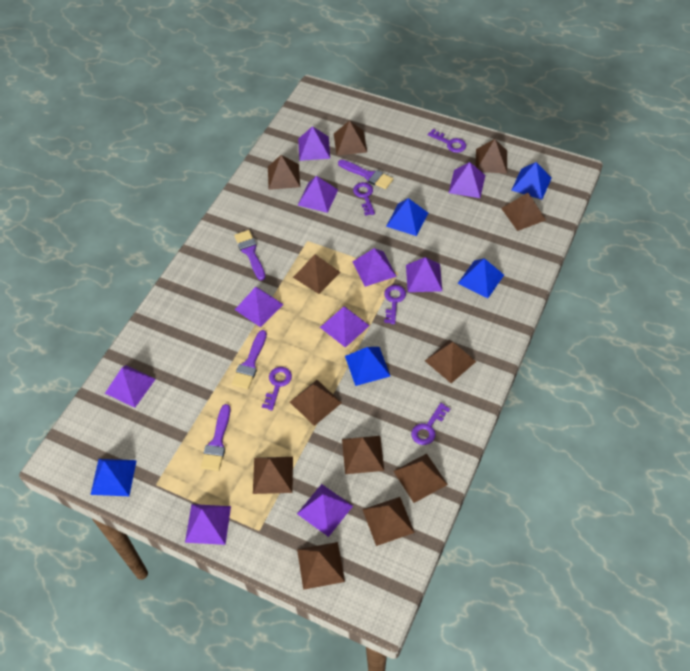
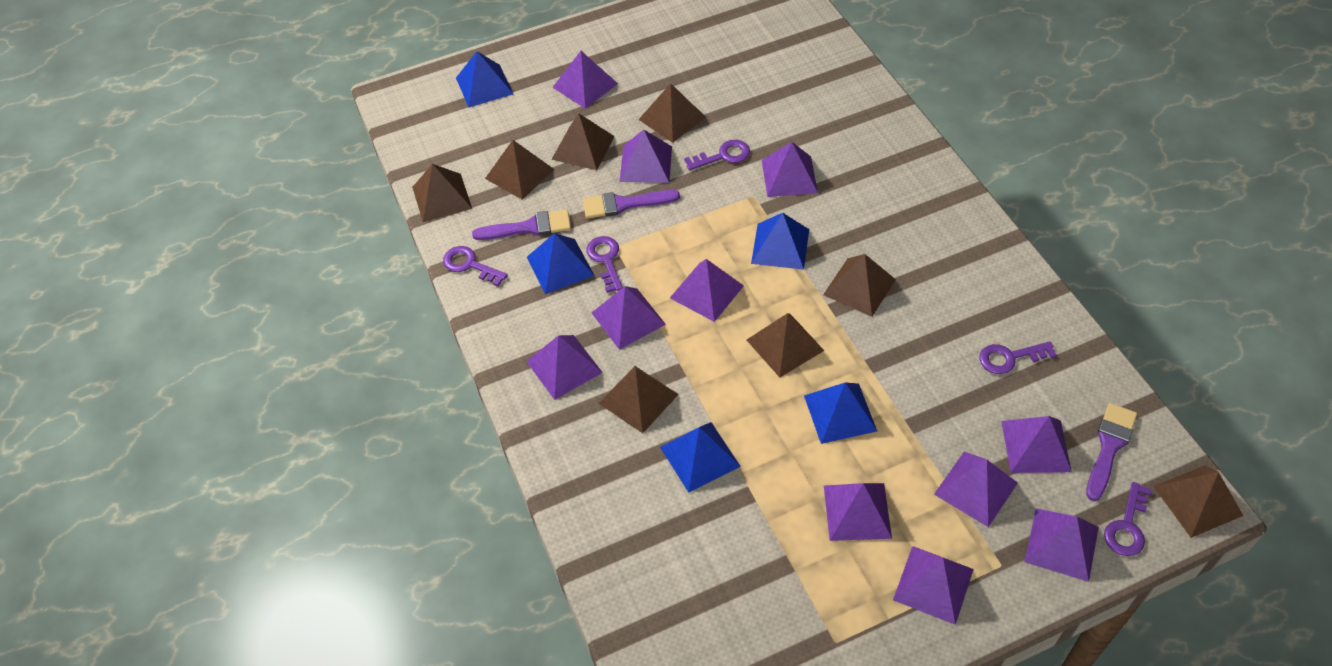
brown pyramid: [253,457,293,494] [268,155,300,190] [290,380,342,426] [293,254,341,294] [297,542,345,590] [334,121,367,155] [342,436,384,474] [362,497,415,546] [393,453,448,503] [425,340,476,383] [475,139,507,173] [501,193,546,231] = 12 -> [412,164,472,222] [485,140,554,200] [552,113,615,170] [598,366,679,433] [638,83,706,143] [747,313,824,378] [823,254,896,317] [1153,465,1243,538] = 8
purple brush: [201,404,230,471] [232,330,267,389] [234,230,265,281] [338,160,393,189] = 4 -> [472,209,571,240] [583,190,680,219] [1086,403,1137,501] = 3
purple pyramid: [105,365,156,408] [185,504,231,545] [235,287,284,327] [297,176,338,213] [297,484,353,537] [298,126,330,161] [320,306,370,348] [353,248,397,287] [406,257,442,292] [449,162,485,198] = 10 -> [526,335,603,400] [552,51,618,109] [592,286,666,350] [620,129,672,183] [670,259,744,322] [762,142,818,197] [824,483,892,541] [893,546,974,625] [934,452,1018,527] [1001,416,1072,473] [1024,508,1099,582] = 11

